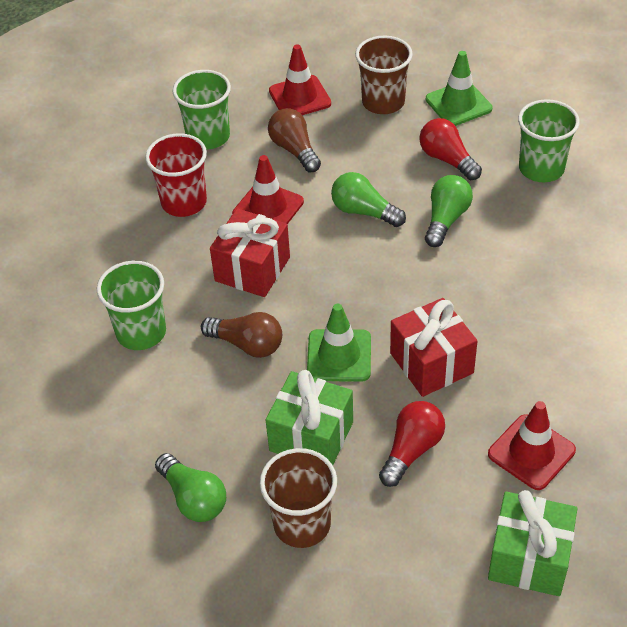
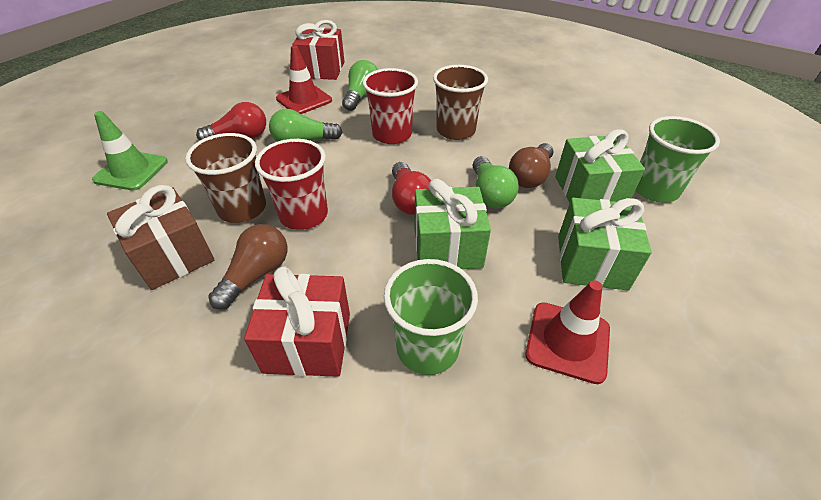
brown gift: none = 0 -> [107,185,214,290] = 1
green cup: [97,261,166,350] [173,70,231,150] [518,99,580,182] = 3 -> [384,259,478,375] [635,116,720,203] = 2
green gift: [266,370,353,465] [488,490,578,596] = 2 -> [415,179,491,269] [555,129,645,202] [558,198,652,290] = 3
green traffic cone: [307,304,371,382] [426,51,492,126] = 2 -> [92,111,168,190] = 1
red cup: [145,133,207,217] = 1 -> [255,139,328,230] [362,68,418,144] = 2
red traffic cone: [232,155,304,224] [269,44,331,115] [488,401,576,490] = 3 -> [276,45,332,114] [526,280,610,384] = 2

